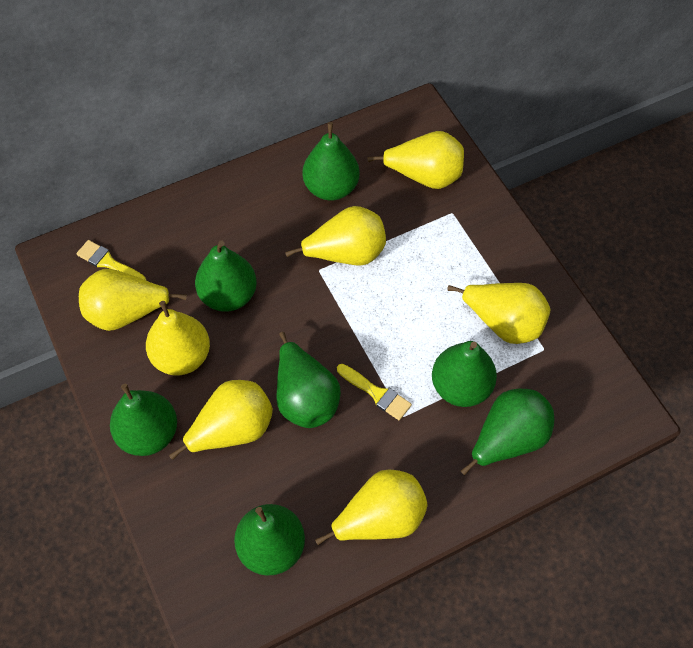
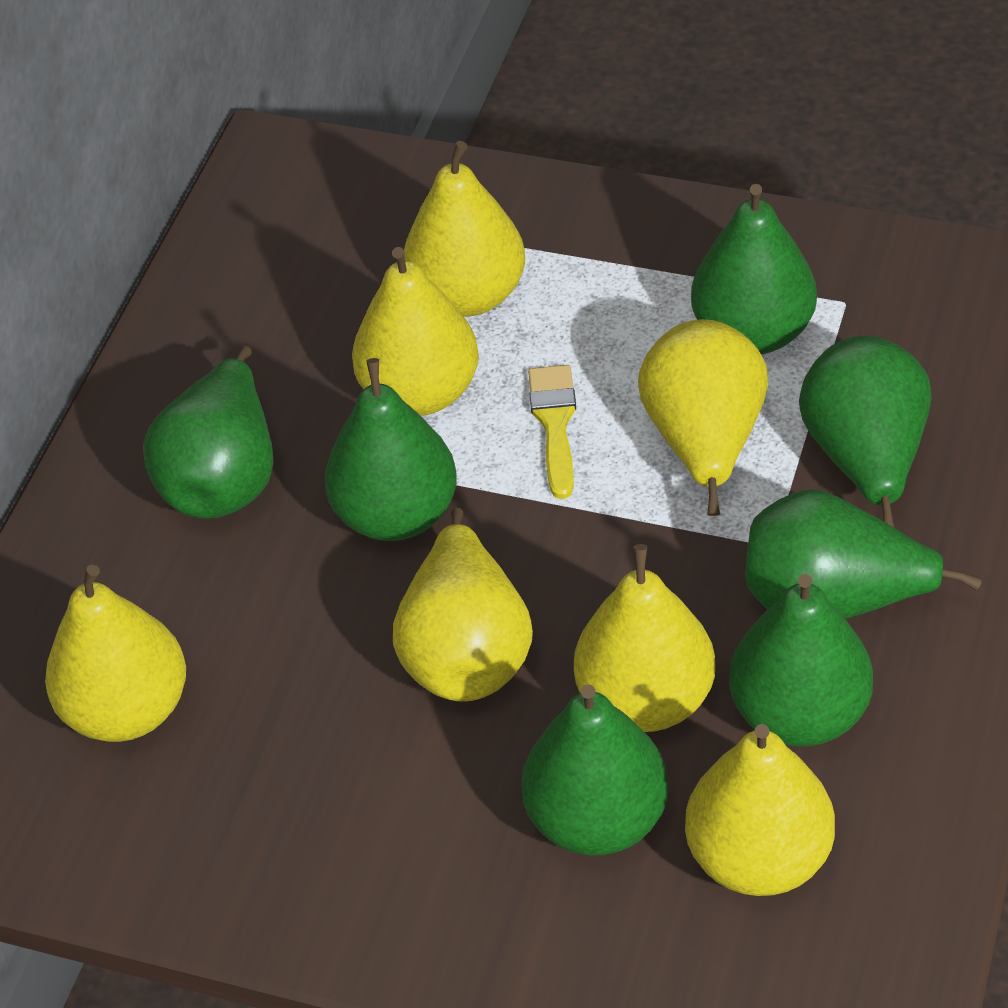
yellow brush: [76,240,146,280] [337,364,412,421] = 2 -> [528,365,576,499] = 1

